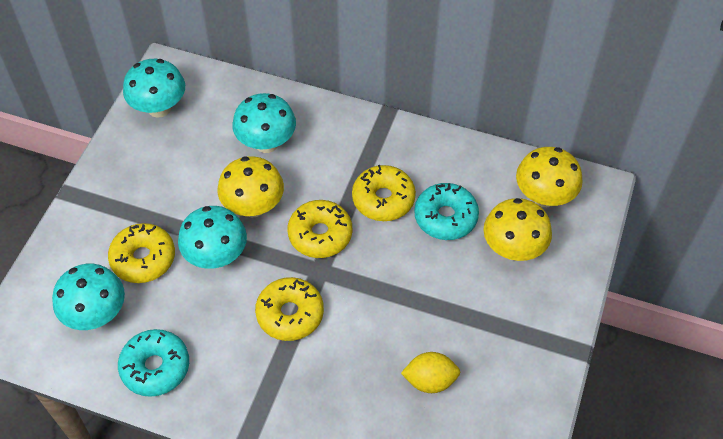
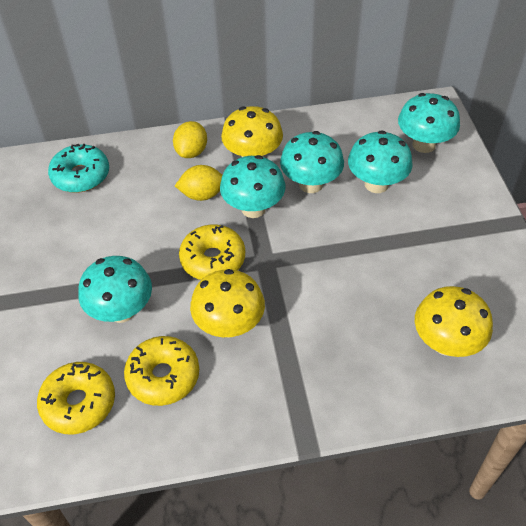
turquoise donut: [118,329,189,397] [414,183,479,240] = 2 -> [48,144,109,193] = 1
turquoise mushroom: [52,264,125,330] [123,59,185,118] [178,206,247,269] [232,93,296,153] = 4 -> [78,256,152,323] [220,155,285,218] [280,131,344,193] [348,130,412,193] [398,93,460,153] = 5
yellow donut: [108,223,175,283] [255,277,324,341] [288,200,352,258] [352,165,416,221] = 4 -> [37,362,115,434] [124,336,199,406] [179,225,245,280] = 3
yellow lemon: [401,352,460,393] = 1 -> [173,121,207,158] [175,165,223,201] = 2

